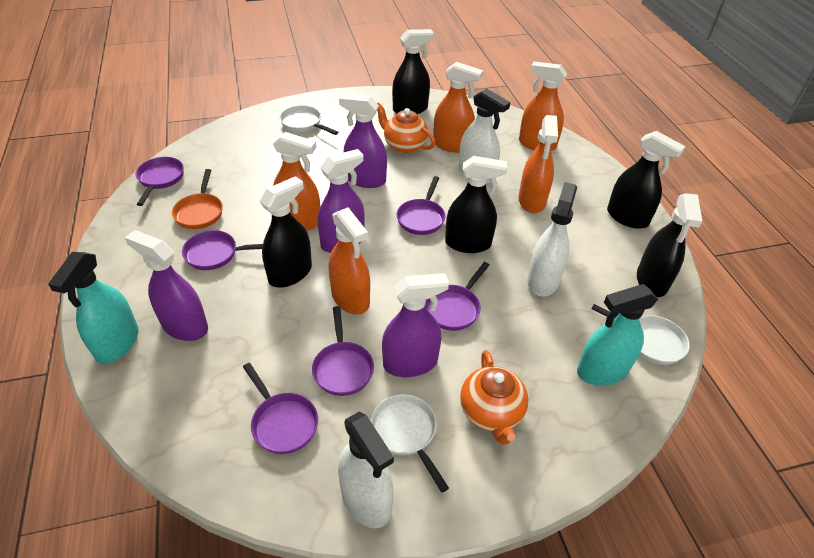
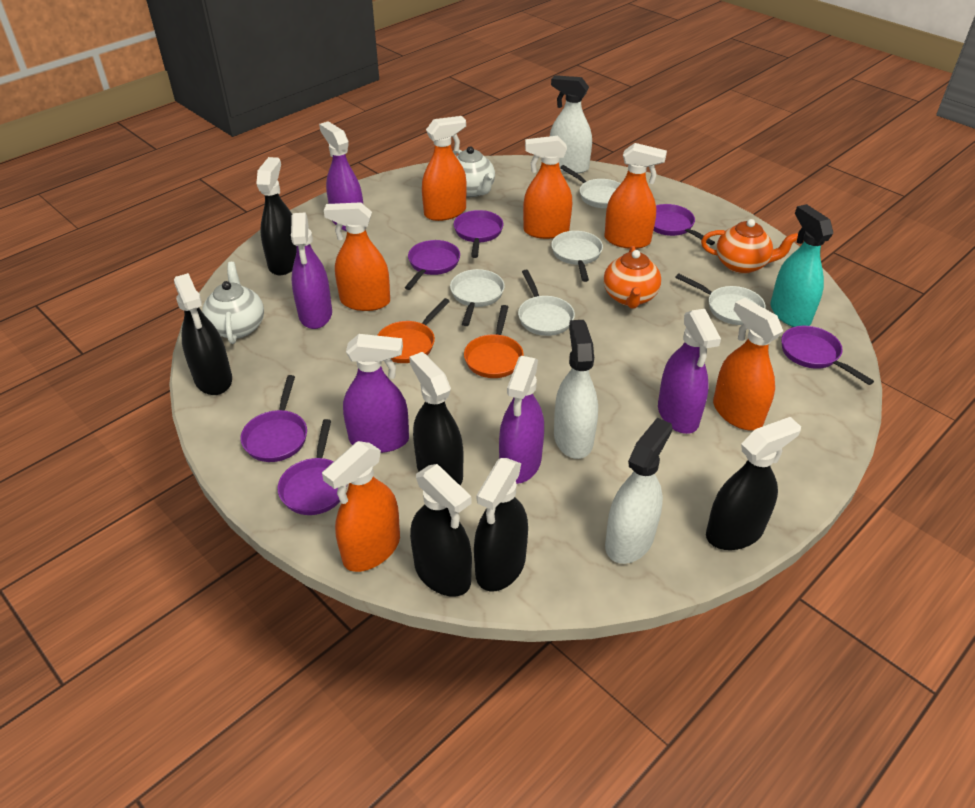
black spray bottle: [260,176,312,287] [392,29,434,114] [445,156,507,253] [607,131,685,229] [637,193,702,297] = 5 -> [174,273,232,395] [256,157,297,275] [409,352,464,485] [410,464,472,597] [474,458,528,591] [706,417,801,550] = 6
orange pan: [172,169,223,229] = 1 -> [377,298,450,363] [464,305,524,378] = 2
orange spray bottle: [273,132,320,230] [328,207,370,314] [433,62,483,153] [518,115,558,213] [519,61,567,151] = 5 -> [322,441,400,572] [324,202,390,311] [422,116,467,221] [523,136,572,239] [605,143,667,249] [713,298,783,430] = 6
purple spray bottle: [125,230,208,341] [318,149,365,253] [339,94,387,188] [382,273,449,377] = 4 -> [291,212,332,329] [319,121,363,231] [343,334,409,453] [499,356,544,484] [658,309,721,434] = 5
turquoise spray bottle: [48,252,139,364] [577,284,658,386] = 2 -> [771,204,833,327] = 1
white pan: [280,105,338,135] [371,394,449,492] [591,304,690,365] = 3 -> [450,269,505,326] [518,270,575,336] [551,231,603,282] [560,165,621,208] [675,273,766,325] = 5
white teapot: none = 0 -> [202,262,264,344] [453,146,495,197] = 2

